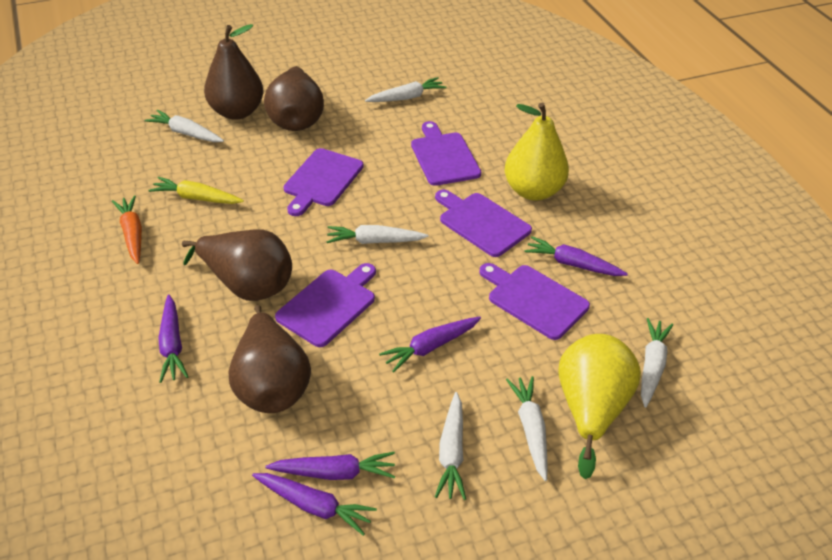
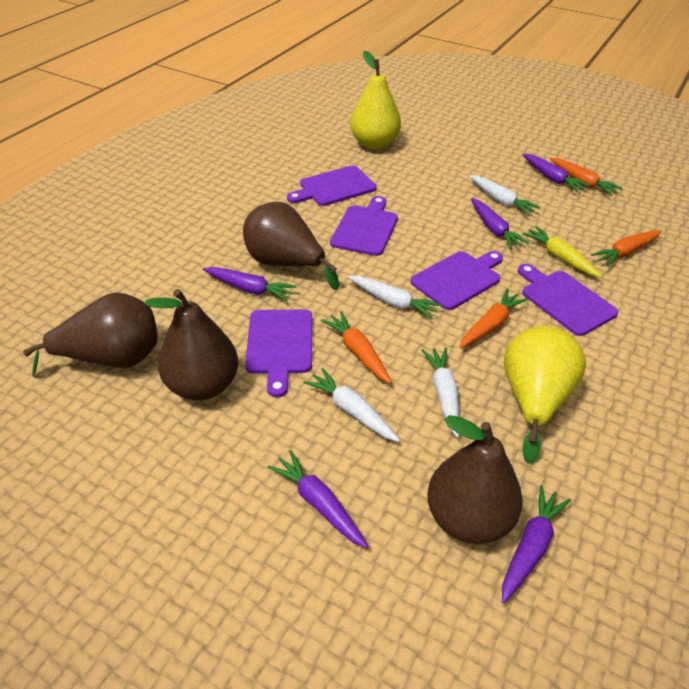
orange carrot: [112,195,142,264] = 1 -> [321,311,392,384] [460,289,528,348] [550,158,623,196] [591,230,661,267] = 4
white carrot: [144,110,224,142] [326,225,429,244] [365,77,446,102] [435,392,466,500] [506,376,548,481] [641,318,673,408] = 6 -> [303,368,400,442] [348,276,442,319] [421,347,459,438] [469,175,541,216] = 4

